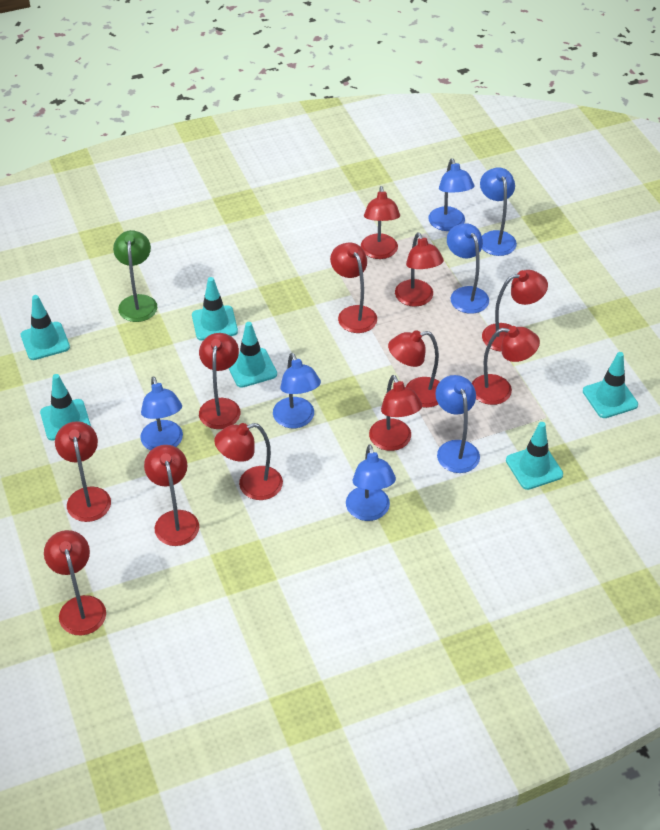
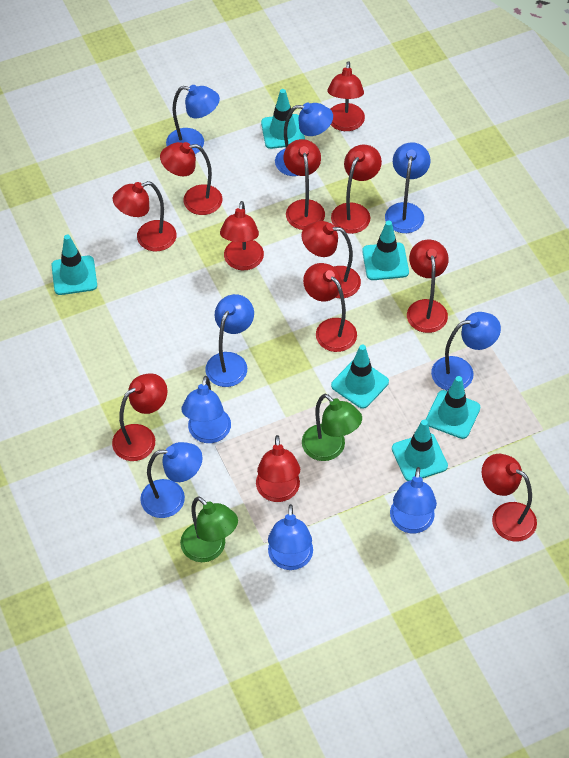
blue lamp: [140,376,183,451] [273,353,321,428] [346,444,396,521] [428,158,474,231] [435,375,480,473] [447,223,489,314] [480,167,517,256] = 7 -> [140,442,203,518] [166,85,220,154] [181,376,231,443] [205,294,254,387] [268,504,313,570] [275,103,333,176] [385,142,430,233] [390,467,437,533] [431,312,501,391] = 9
green lamp: [113,230,157,322] = 1 -> [180,496,238,562] [302,394,362,461] = 2

